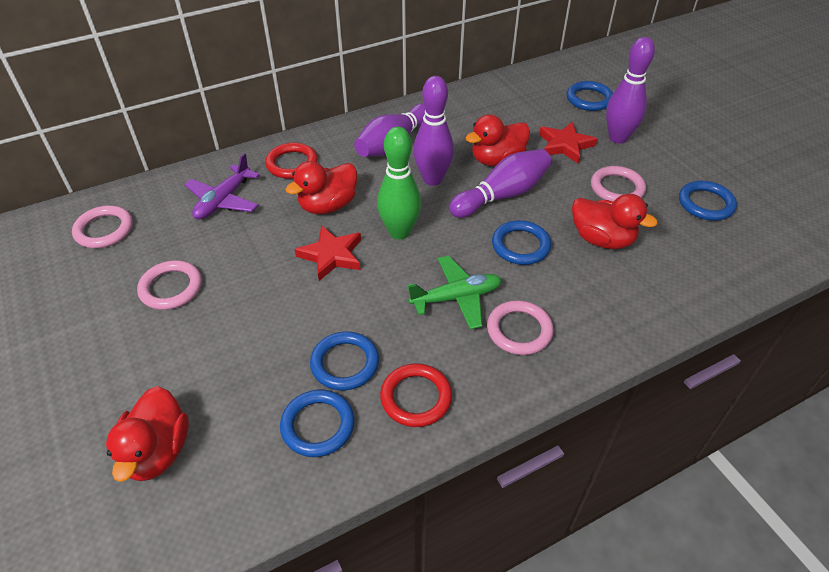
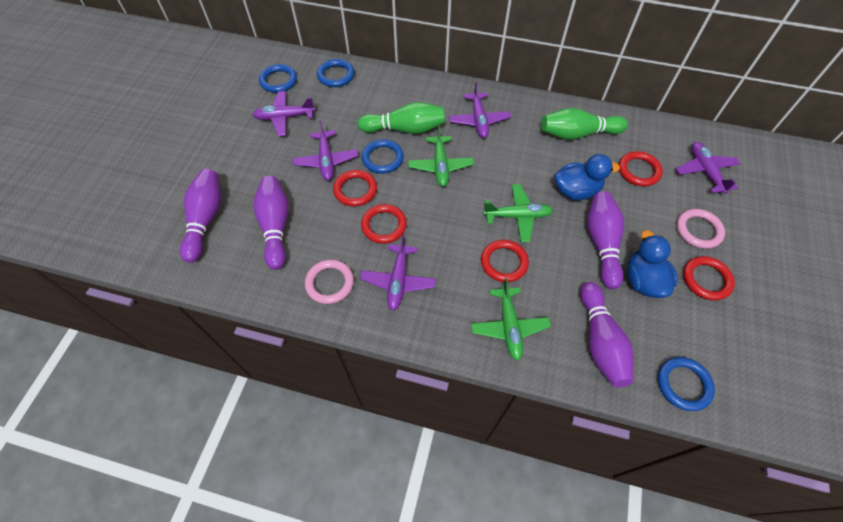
blue duck: none = 0 -> [555,154,620,200] [627,230,678,298] = 2
blue ring: [280,390,355,457] [310,331,379,390] [492,220,551,265] [567,81,613,111] [679,181,737,221] = 5 -> [259,64,297,93] [317,59,355,87] [362,139,404,173] [657,357,715,411] = 4
green bowling pin: [377,127,421,239] = 1 -> [357,102,445,134] [541,108,628,140] = 2
green plane: [407,256,502,329] = 1 -> [408,125,474,187] [471,279,551,361] [483,184,554,242] = 3
pink ring: [72,205,133,248] [137,260,202,310] [487,300,554,355] [591,166,646,202] = 4 -> [305,259,354,304] [676,209,725,249] = 2
purple plane: [184,153,260,220] = 1 -> [253,91,315,136] [293,120,358,181] [360,235,436,311] [449,82,511,138] [676,142,741,194] = 5
red duck: [106,386,189,482] [285,161,357,214] [465,114,530,166] [572,194,658,249] = 4 -> none = 0
red ring: [265,143,318,179] [380,363,452,427] = 2 -> [333,170,377,206] [361,204,407,244] [481,240,529,282] [619,151,663,186] [683,256,735,300] = 5
red star: [295,225,361,281] [539,121,597,164] = 2 -> none = 0

